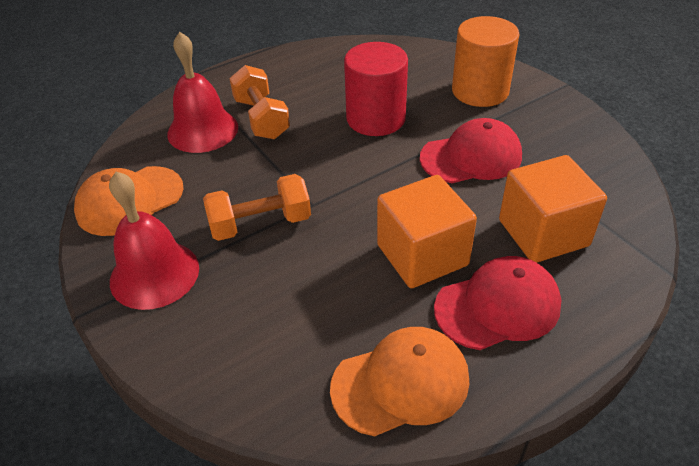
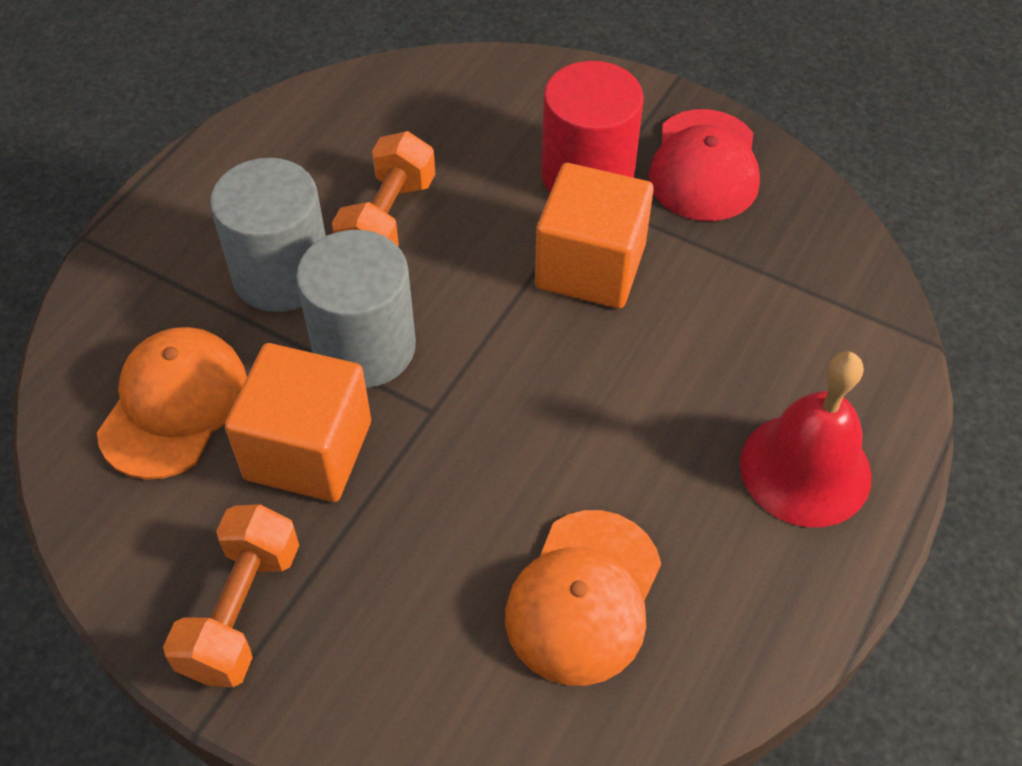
grey cylinder: none = 0 -> [210,158,326,312] [296,230,416,388] = 2
orange cylinder: [452,16,519,107] = 1 -> none = 0
red bell: [109,172,199,310] [167,32,238,153] = 2 -> [740,352,872,527] = 1
red cap: [420,118,522,183] [434,256,561,350] = 2 -> [648,109,760,221] = 1

